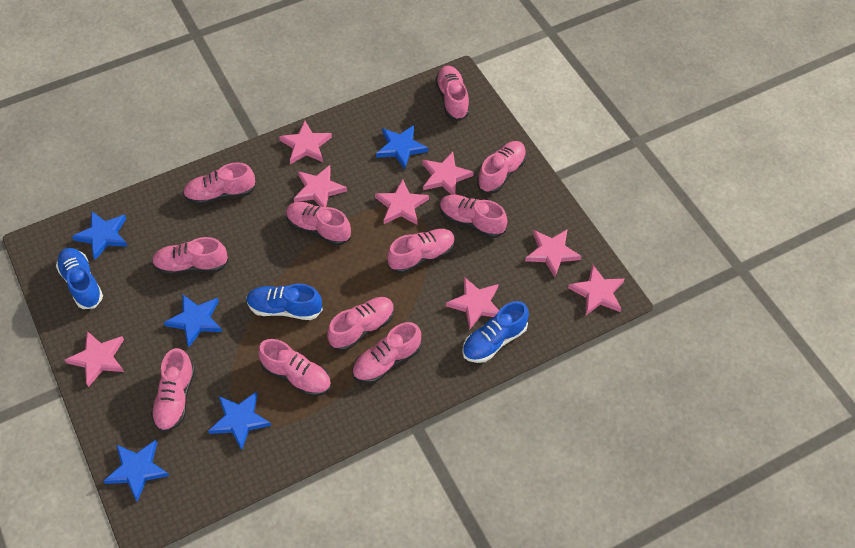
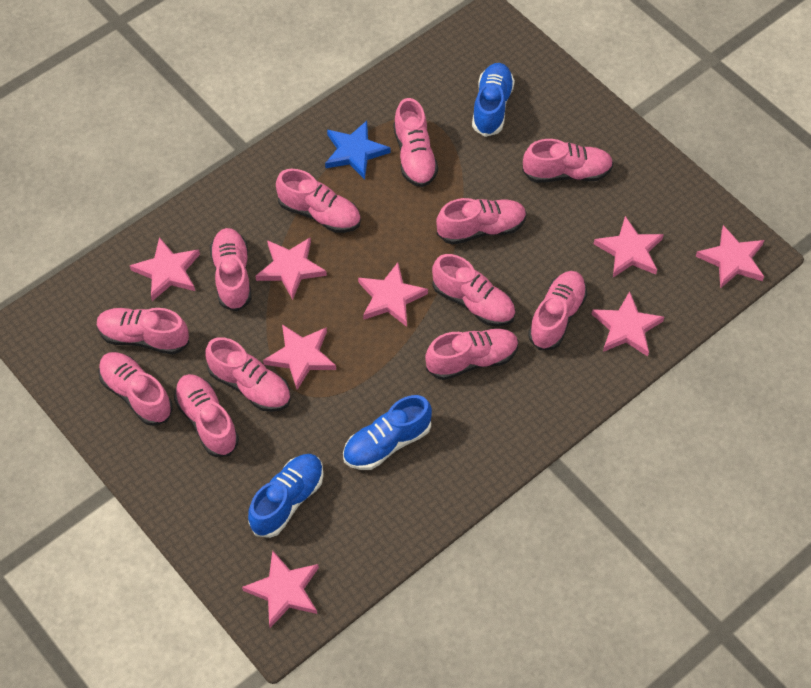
blue star: [72,212,128,260] [104,440,169,502] [164,295,222,347] [208,391,271,450] [376,125,428,169] = 5 -> [325,121,390,180] = 1
pink shoe: [151,348,195,432] [152,237,229,275] [183,162,256,205] [258,339,331,396] [286,202,351,246] [327,297,394,351] [352,322,421,383] [387,229,455,274] [435,66,470,121] [440,195,508,238] [477,141,527,194] = 11 -> [97,308,189,355] [98,352,173,426] [174,374,239,457] [205,337,291,412] [210,228,252,311] [276,169,361,233] [393,98,438,187] [425,328,519,380] [432,254,515,326] [436,198,527,245] [522,139,613,183] [528,271,587,350] = 12

